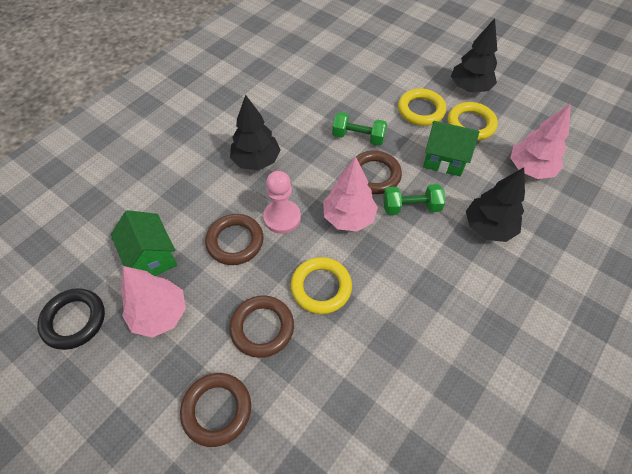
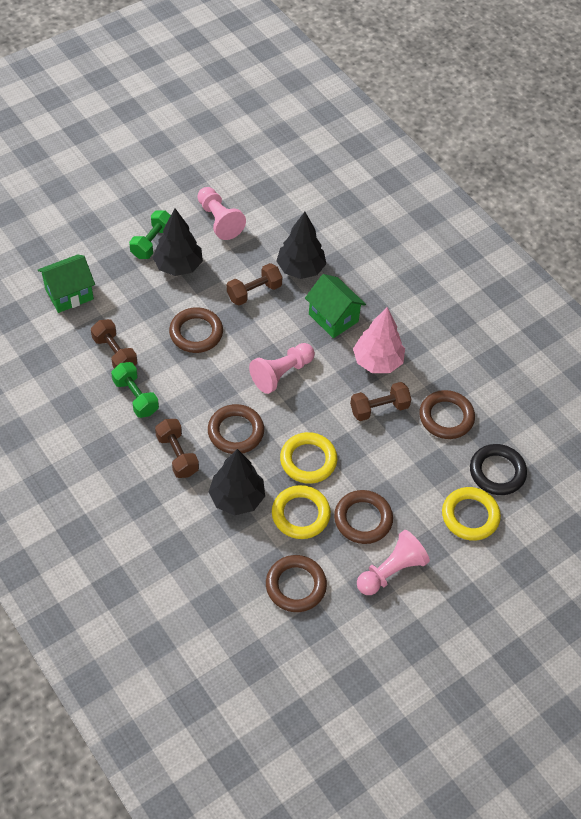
brown dumbbell: none = 0 -> [91,319,137,368] [155,419,199,478] [227,263,283,305] [350,382,411,421] = 4
brown ring: [180,373,251,447] [205,214,264,265] [229,295,294,358] [356,150,402,194] = 4 -> [169,307,223,353] [208,404,264,454] [266,555,327,612] [334,490,393,544] [419,390,475,439] = 5
pink pawn: [263,171,301,234] = 1 -> [197,187,246,240] [249,343,315,394] [357,530,430,595] = 3
pink tree: [121,266,186,338] [323,156,378,232] [511,103,571,179] = 3 -> [353,307,405,373] = 1

